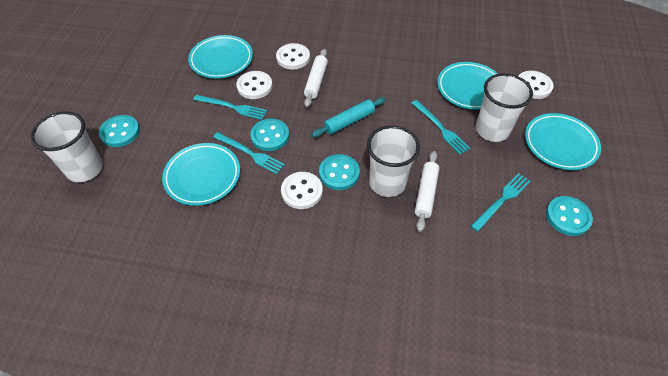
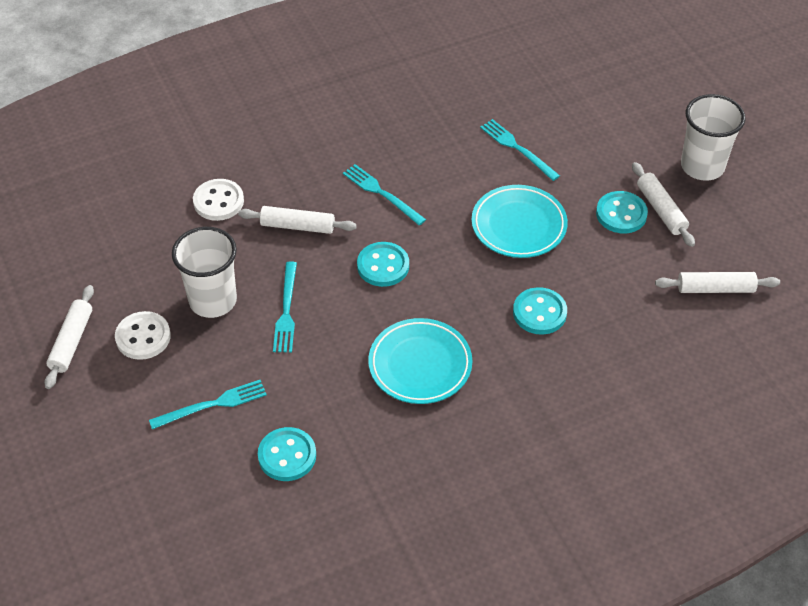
turquoise plate: [162,143,240,206] [188,35,253,79] [437,62,498,110] [525,113,601,170] = 4 -> [368,318,473,404] [471,185,568,258] = 2
turquoise rolling pin: [312,97,386,137] = 1 -> none = 0
white button: [236,71,272,99] [276,43,310,69] [281,172,323,209] [519,71,553,99] = 4 -> [115,311,171,360] [193,179,244,221] = 2
white cup: [31,112,103,182] [367,125,420,197] [476,73,533,142] = 3 -> [172,227,237,318] [681,94,745,181] = 2
white rolling pin: [304,49,328,107] [415,151,439,232] = 2 -> [44,285,94,389] [238,206,357,234] [632,162,695,247] [655,272,780,293] = 4

